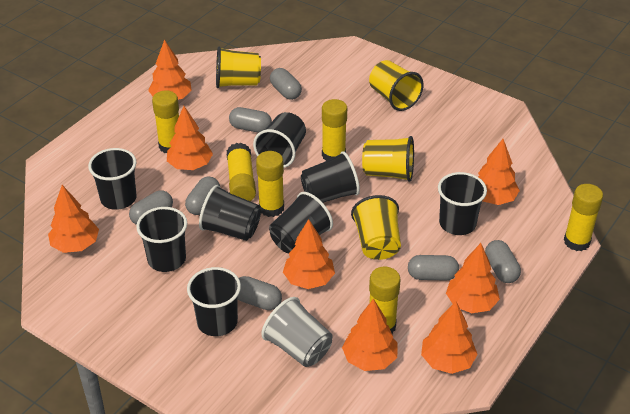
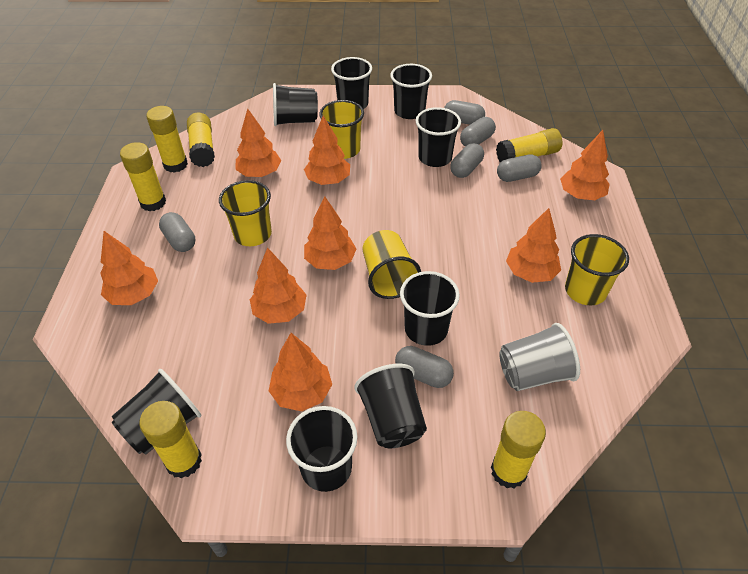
grey capsule: [129,190,173,225] [185,176,220,215] [229,107,272,133] [238,276,282,310] [270,68,302,100] [408,255,459,281] [485,240,521,283] = 7 -> [159,212,195,252] [395,346,454,388] [444,100,485,125] [450,143,484,178] [460,117,496,146] [497,154,542,182] = 6

